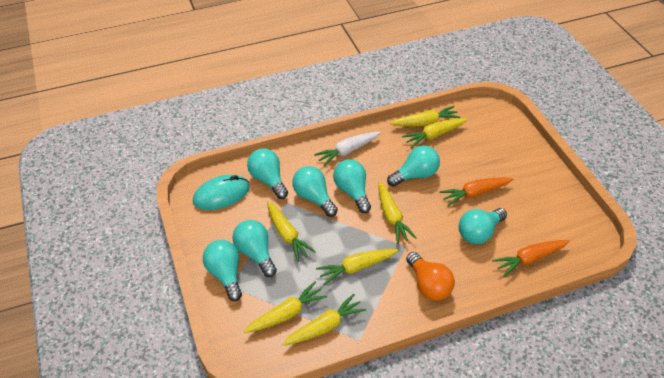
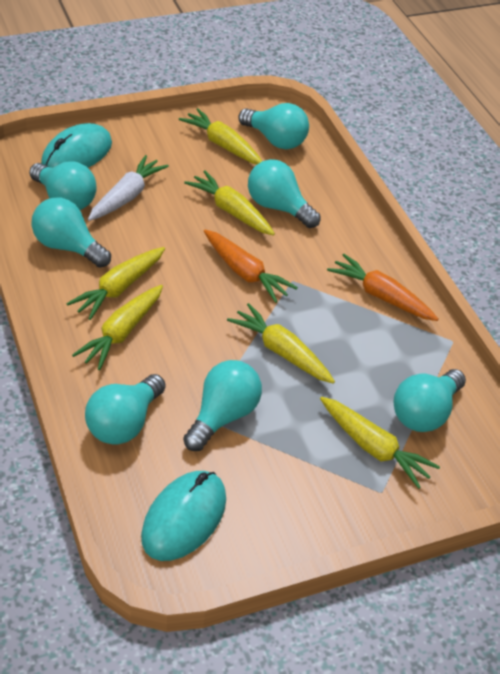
orange light bulb: [406,252,455,300] = 1 -> none = 0
turquoise mouse: [193,175,250,210] = 1 -> [41,123,112,168] [141,471,226,561] = 2
yellow carrot: [244,281,327,333] [267,201,316,262] [282,294,366,346] [316,249,398,285] [378,181,417,244] [390,106,461,126] [402,118,468,148] = 7 -> [67,247,165,320] [72,285,163,370] [179,108,262,164] [184,171,275,236] [227,303,335,384] [320,397,440,489] = 6

